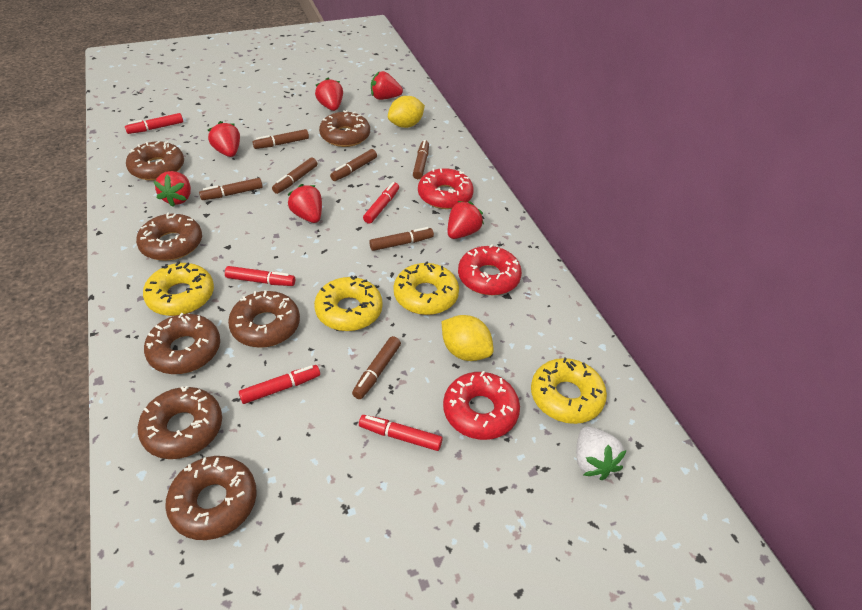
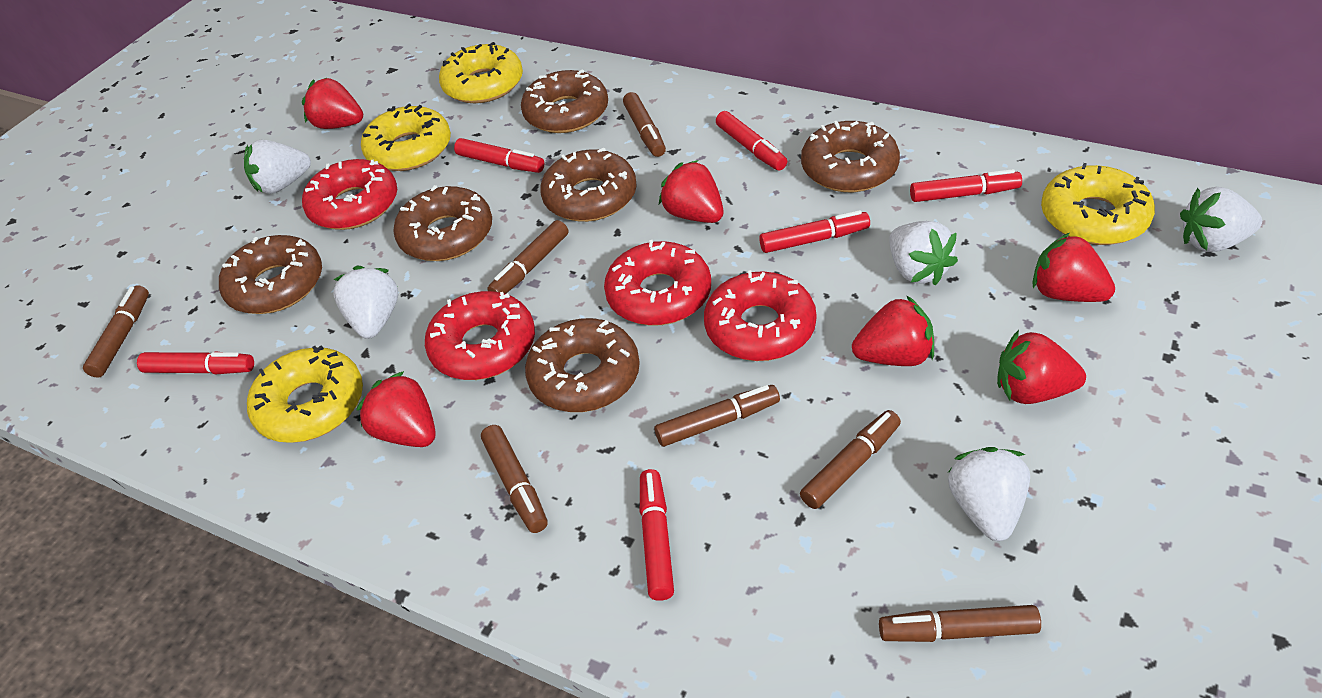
brown donut: [126,141,184,181] [136,212,202,261] [138,386,222,459] [144,313,220,374] [165,456,257,540] [228,290,300,348] [319,110,370,147] = 7 -> [219,235,322,314] [393,185,492,261] [521,69,608,133] [525,318,640,412] [540,148,637,222] [801,121,900,192] = 6
red donut: [418,168,474,209] [443,371,520,440] [458,244,522,295] = 3 -> [302,159,397,230] [425,291,535,380] [604,240,711,326] [704,270,817,361] = 4
red marker: [125,113,183,134] [225,266,295,286] [239,365,320,404] [359,415,443,451] [363,182,399,224] = 5 -> [137,351,254,374] [454,138,544,173] [640,469,674,601] [716,111,787,171] [759,210,870,253] [910,169,1022,202] = 6
white strawberry: [576,426,627,480] = 1 -> [244,140,311,194] [333,266,398,339] [889,221,958,286] [948,447,1030,541] [1180,187,1262,252] = 5
yellow lemon: [388,96,425,128] [442,315,494,361] = 2 -> none = 0

